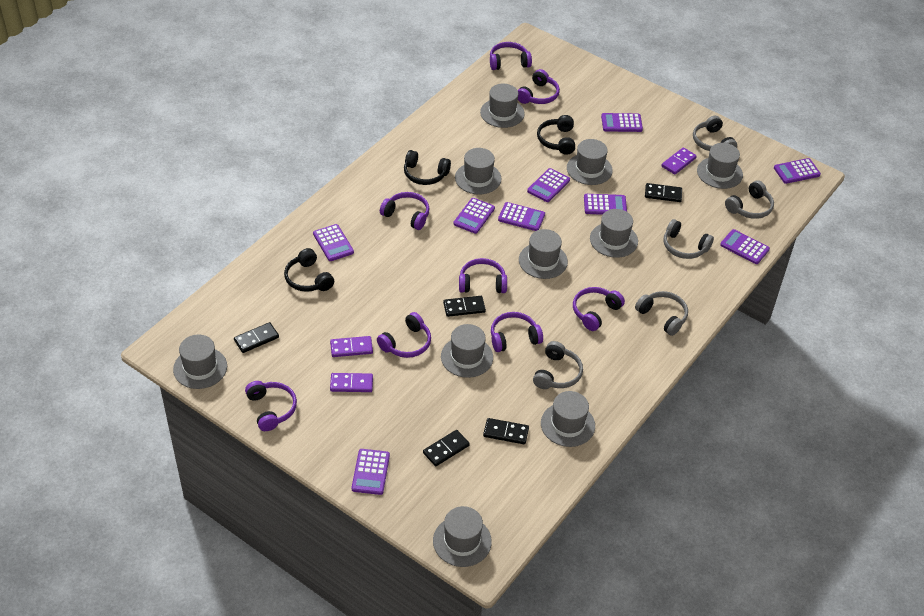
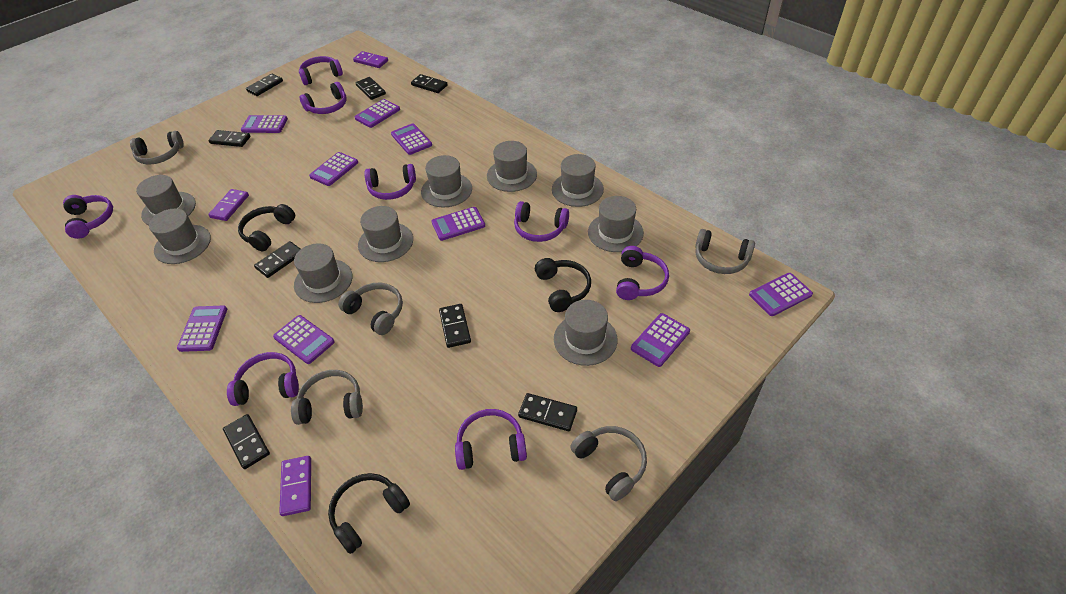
black domino: [234,322,279,353] [423,430,470,466] [443,296,486,317] [483,418,529,444] [645,183,682,202] = 5 -> [208,130,250,147] [223,414,270,469] [246,73,283,96] [254,241,301,278] [356,77,386,100] [411,74,448,93] [439,304,471,348] [518,393,577,431] = 8
grey hat: [173,335,227,389] [433,506,492,567] [441,324,493,378] [455,148,501,194] [480,83,525,128] [519,229,568,279] [541,391,595,447] [567,139,613,185] [590,209,638,258] [697,143,743,189] = 10 -> [136,175,196,225] [149,209,211,264] [294,243,353,303] [358,206,413,262] [421,155,472,207] [487,141,537,192] [552,154,604,207] [554,300,617,366] [588,196,644,252] = 9

